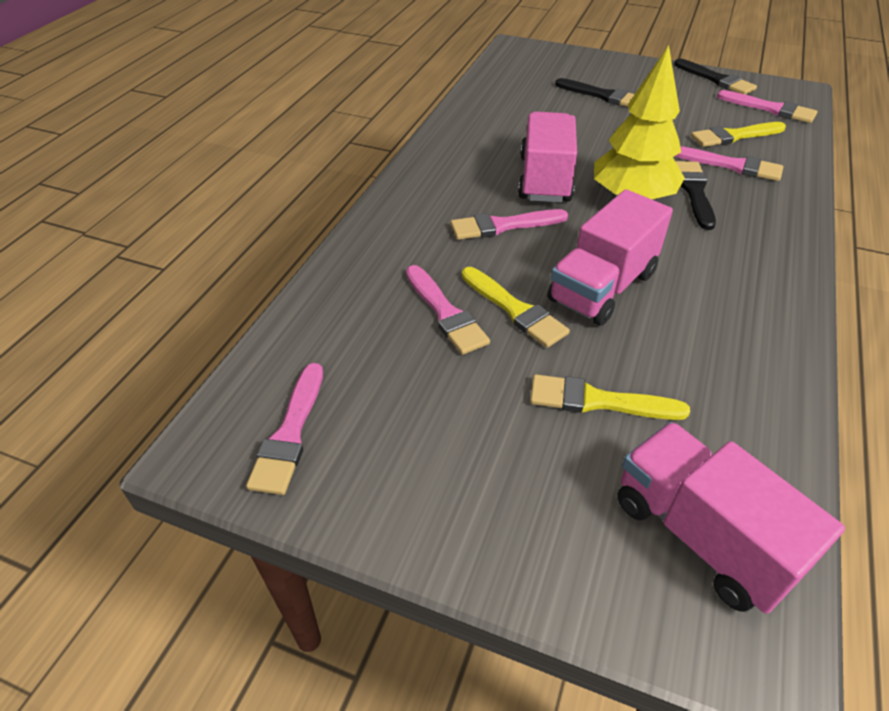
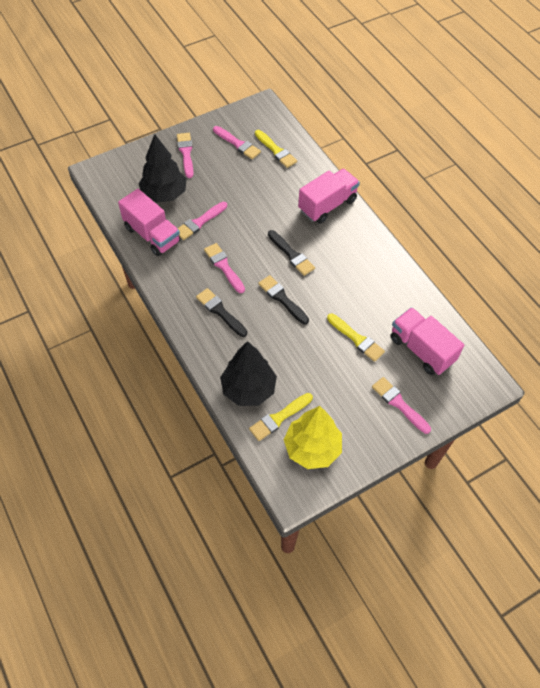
black tree: none = 0 -> [139,134,187,203] [220,341,277,406] = 2

